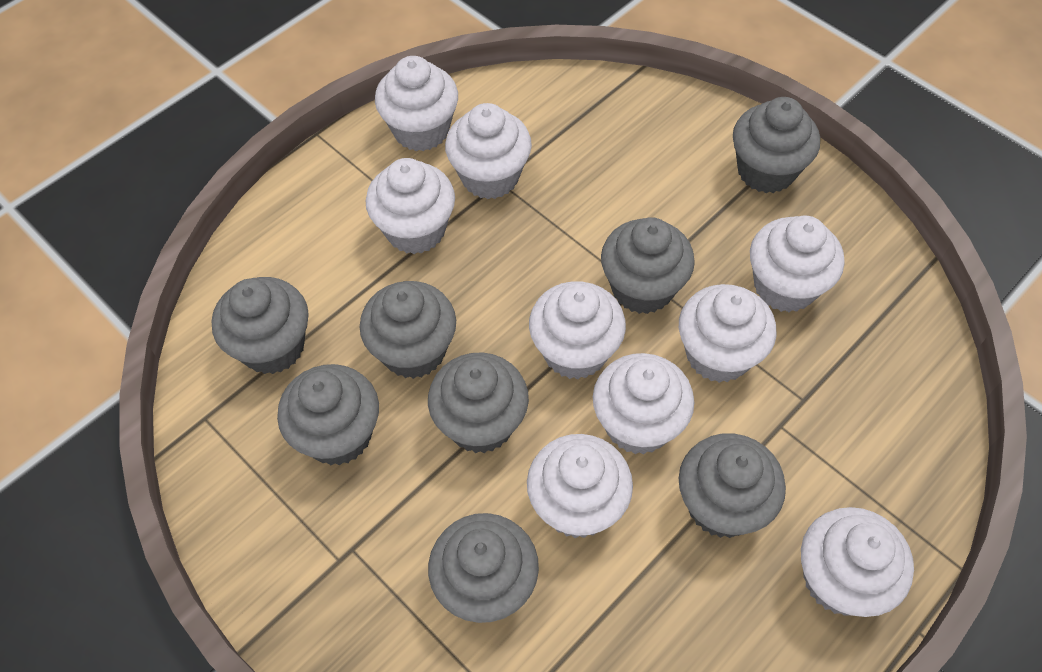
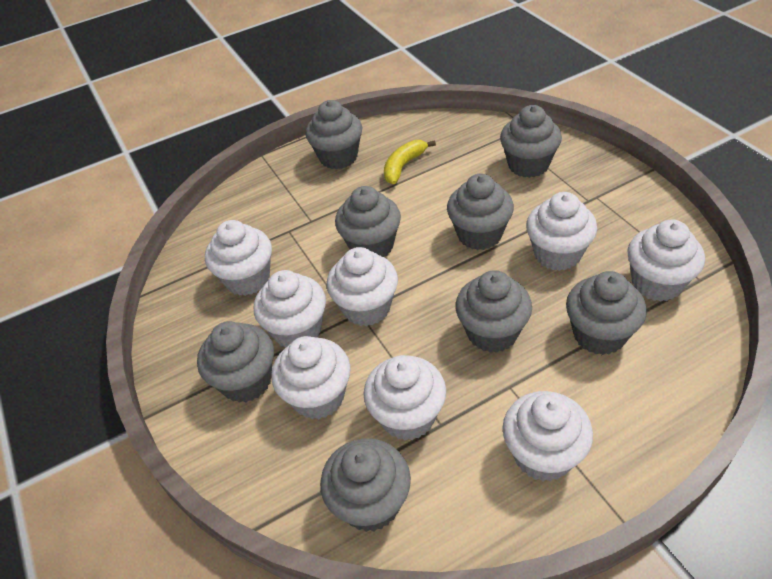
white cupcake: [366,158,455,254] [375,56,458,151] [445,103,532,199] [527,434,633,538] [529,281,626,379] [593,353,694,454] [679,284,777,383] [750,215,844,312] [801,507,914,617] = 9 -> [205,220,272,296] [254,270,326,348] [271,336,351,419] [327,247,398,326] [363,355,446,441] [503,391,593,482] [526,192,597,271] [628,219,705,302] = 8
yellow banana: none = 0 -> [384,140,436,184] = 1

